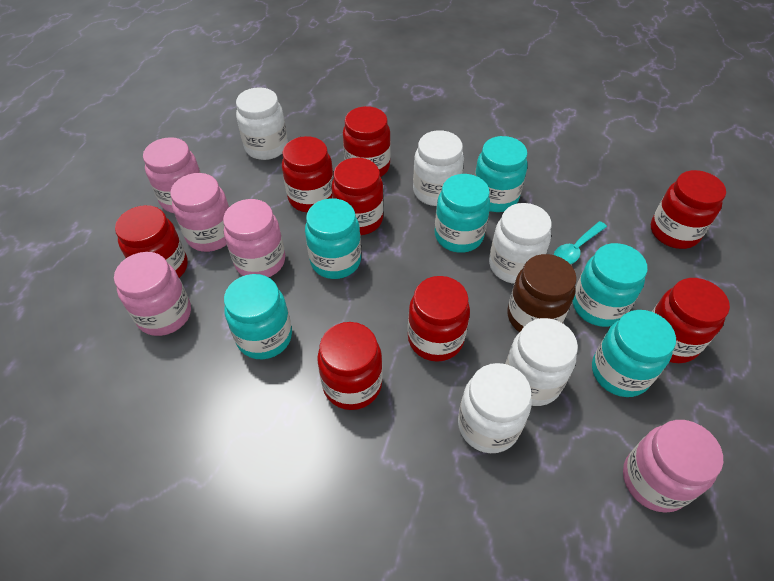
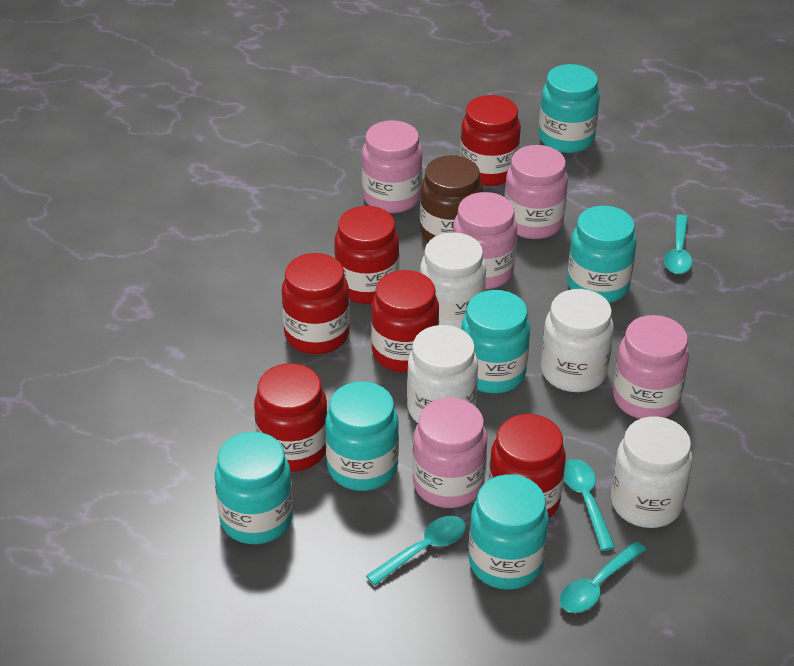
red jar: [115,205,188,278] [282,136,334,212] [317,322,383,410] [332,158,384,235] [343,106,391,177] [408,276,470,362] [651,170,726,249] [652,278,730,363] = 8 -> [254,363,327,472] [282,253,350,354] [334,206,399,304] [371,270,439,372] [460,95,521,186] [489,414,566,518] = 6
turquoise spoon: [554,221,607,264] = 1 -> [366,516,466,586] [559,541,646,613] [564,459,615,551] [664,215,692,274] = 4
white jar: [236,87,288,160] [413,130,464,206] [458,363,531,453] [489,203,552,284] [505,318,578,406] = 5 -> [407,325,478,423] [420,232,486,329] [541,289,614,392] [611,417,692,528] = 4

